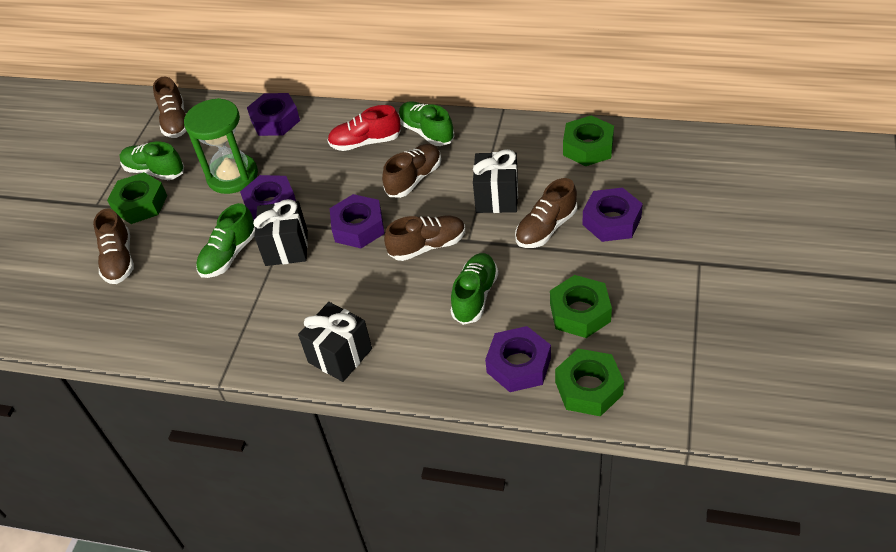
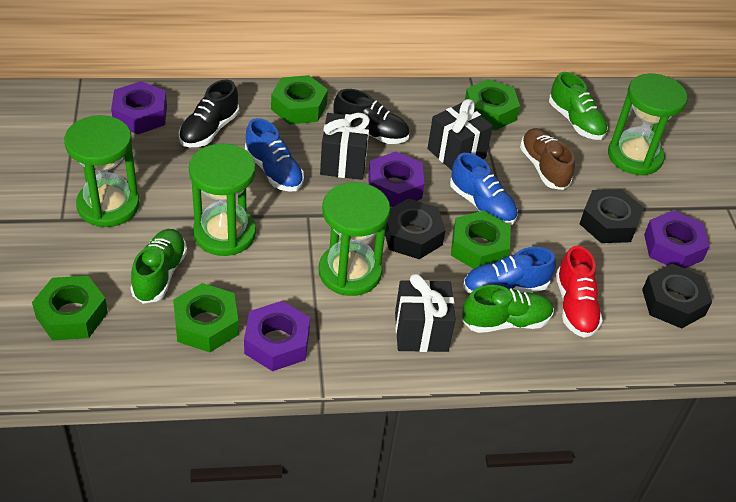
black nut: none = 0 -> [385,198,446,259] [580,189,644,243] [642,264,712,329] = 3
black shoe: none = 0 -> [179,80,239,147] [333,89,409,144] = 2
blue shoe: none = 0 -> [245,118,304,192] [450,153,518,225] [463,247,556,294] = 3
brown shoe: [93,208,134,284] [153,76,186,138] [382,144,441,198] [384,215,465,261] [515,178,577,248] = 5 -> [520,128,575,190] = 1
green hourglass: [184,98,258,194] = 1 -> [64,115,140,227] [189,143,256,256] [319,182,390,296] [608,74,687,175] = 4
green nut: [107,172,167,224] [550,275,612,338] [555,349,624,416] [563,115,614,166] = 4 -> [32,276,108,340] [173,283,239,352] [271,75,328,125] [451,210,511,269] [465,79,520,130] = 5
green shoe: [120,141,184,180] [196,203,255,278] [398,101,454,146] [450,253,498,325] = 4 -> [131,229,187,304] [462,285,554,333] [549,72,608,140] = 3
purple nut: [240,175,296,220] [247,93,300,136] [330,194,385,248] [485,326,551,392] [582,187,643,242] = 5 -> [111,81,167,134] [244,301,310,371] [368,151,424,207] [644,210,710,268] = 4

